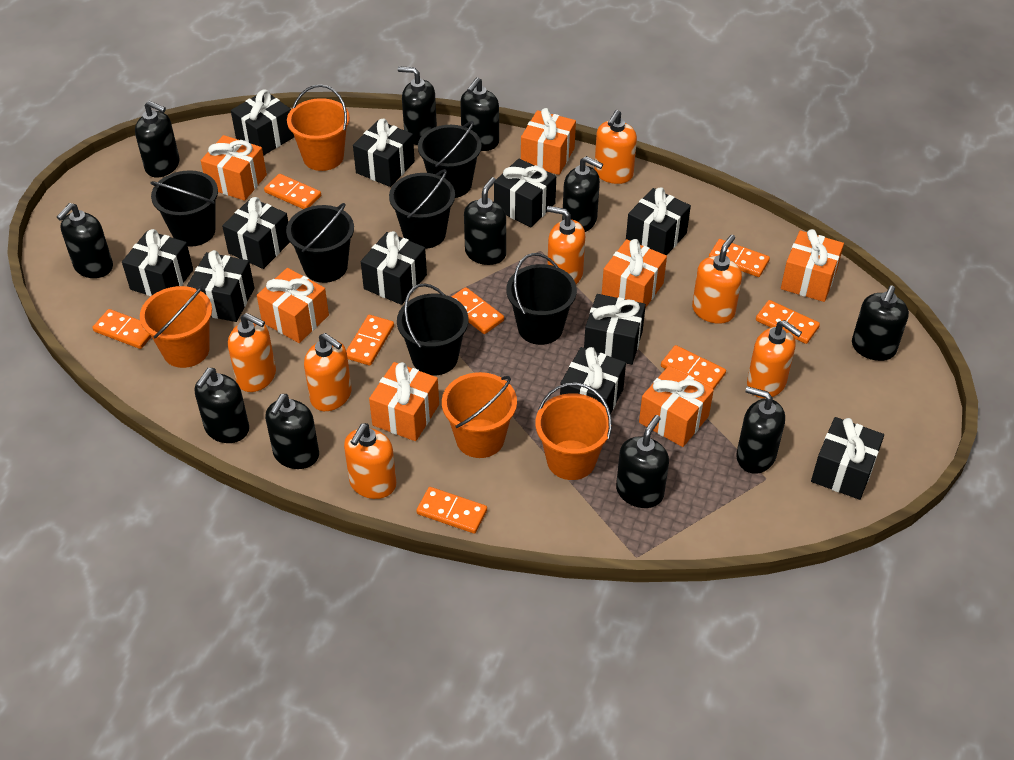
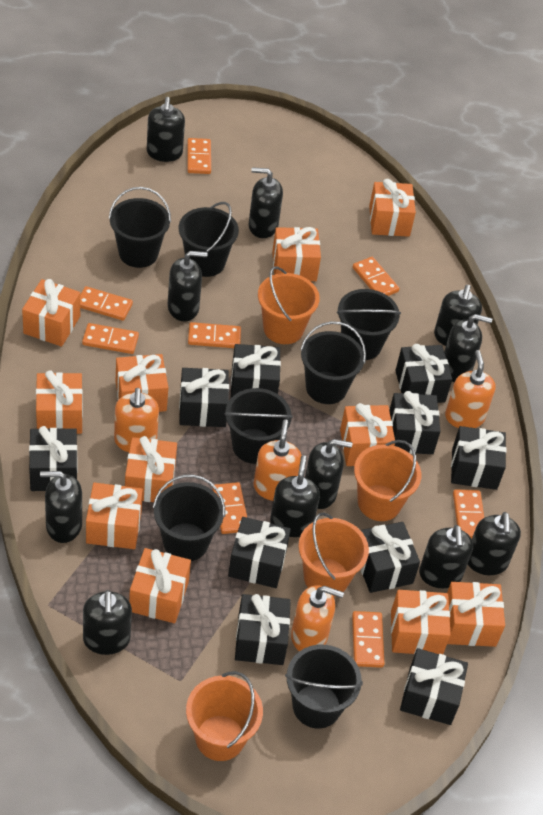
black bucket: [150,170,218,247] [286,203,354,283] [389,169,455,249] [397,283,469,375] [418,121,482,198] [506,253,577,345] = 6 -> [109,187,171,268] [153,475,225,561] [179,202,239,277] [224,388,293,464] [285,645,363,729] [300,321,366,404] [337,289,401,360] = 7
black gift: [122,229,193,296] [187,250,254,322] [222,197,290,269] [231,89,294,156] [353,119,415,187] [361,231,427,305] [494,158,556,228] [560,347,626,414] [584,294,646,365] [626,187,691,255] [811,417,884,500] = 11 -> [29,426,77,491] [179,368,229,427] [228,517,291,588] [231,344,281,398] [235,594,291,665] [361,522,420,593] [389,391,441,454] [395,344,452,403] [400,648,468,725] [451,426,506,490] = 10
orange gift: [201,135,267,201] [257,268,329,343] [369,362,439,441] [521,108,576,175] [602,239,667,308] [639,366,714,447] [781,229,844,302] = 7 -> [22,279,80,347] [36,370,83,434] [86,483,143,549] [116,354,168,412] [125,436,177,502] [129,548,191,623] [272,227,321,281] [340,403,395,466] [369,179,416,237] [391,590,451,654] [447,582,505,647] = 11
orange soap dispenser: [228,313,276,392] [304,333,352,411] [344,423,396,499] [547,206,585,284] [594,110,637,184] [692,235,742,324] [747,320,802,398] = 7 -> [114,388,159,452] [254,419,302,501] [291,585,344,651] [445,350,496,428] = 4

